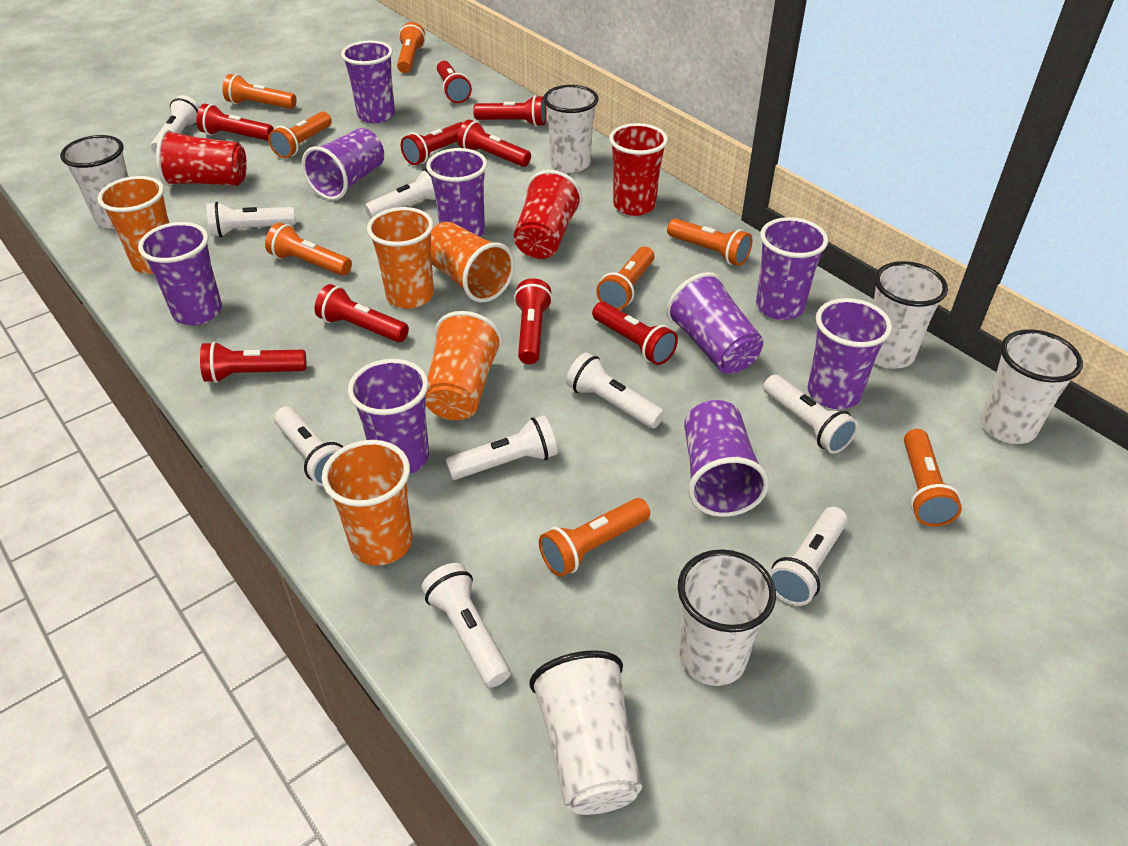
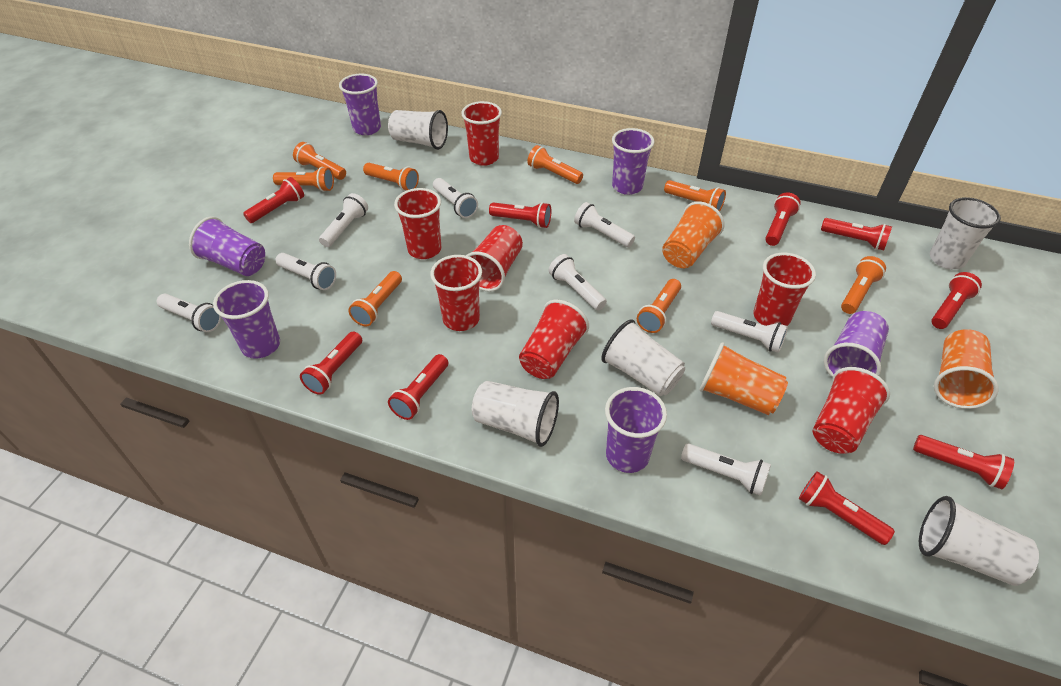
orange cup: [97,176,169,274] [322,440,412,565] [367,207,434,309] [425,311,503,420] [431,222,515,303] = 5 -> [662,201,725,268] [699,342,788,415] [934,329,999,409] = 3
purple cup: [138,222,222,325] [302,128,384,200] [341,40,395,123] [348,359,429,474] [426,148,487,237] [666,272,763,374] [684,400,769,517] [756,217,828,320] [808,298,892,409] = 9 -> [189,216,265,276] [213,280,280,359] [339,74,381,135] [605,387,667,473] [612,128,654,195] [824,311,889,378] = 6
red cup: [156,129,247,186] [514,170,582,259] [609,123,668,216] = 3 -> [394,188,441,259] [430,255,482,331] [461,101,502,166] [466,225,523,292] [519,300,589,379] [754,253,816,326] [813,367,890,454] = 7
white cup: [60,135,129,229] [530,650,642,815] [543,85,598,173] [678,549,776,686] [873,261,948,369] [980,329,1083,444] = 6 -> [388,110,448,150] [472,381,559,447] [601,319,685,396] [919,496,1039,586] [930,197,1001,269] = 5
white flashlight: [151,95,200,153] [206,202,296,237] [274,406,343,486] [365,169,436,219] [422,563,510,687] [445,415,558,480] [566,352,665,428] [763,375,858,454] [769,507,848,606] = 9 -> [157,294,221,332] [275,253,336,290] [319,193,368,247] [433,178,478,218] [549,254,607,310] [574,202,635,247] [681,443,771,496] [711,311,788,353] = 8

